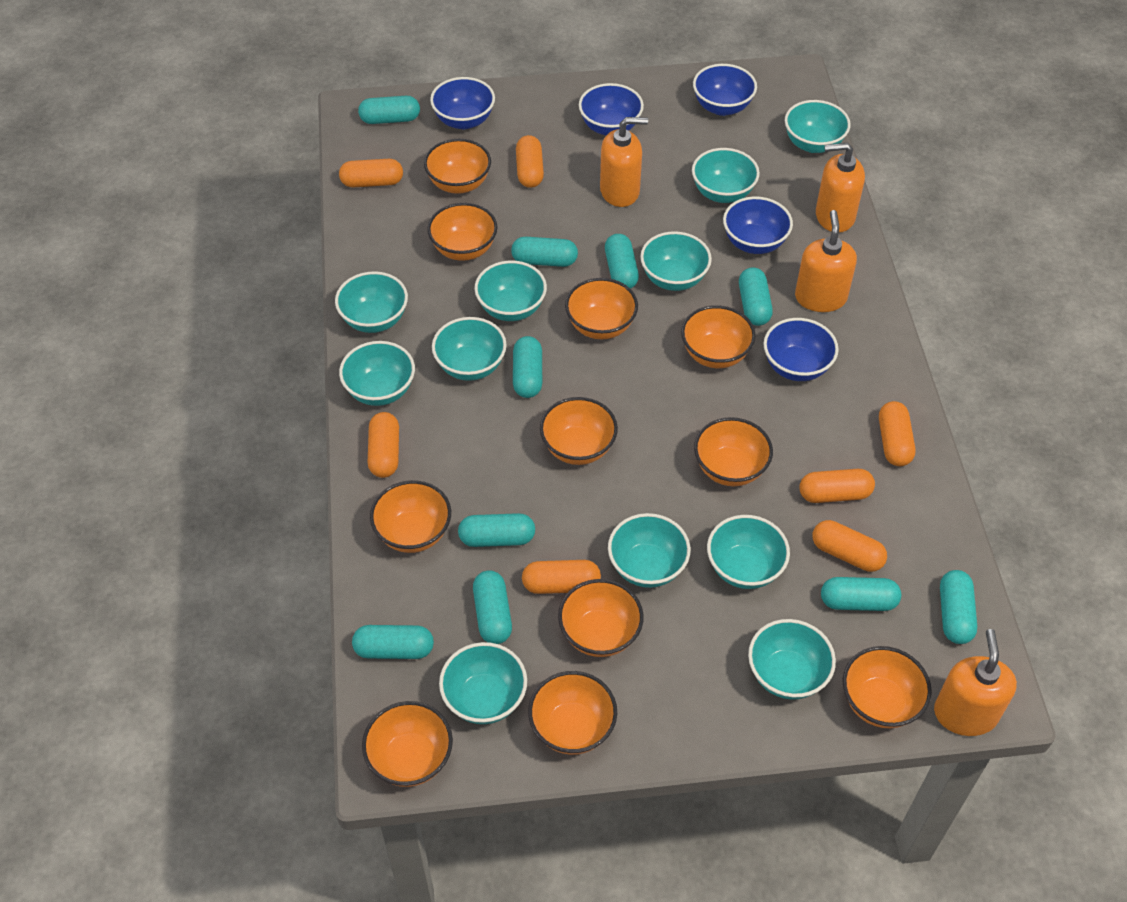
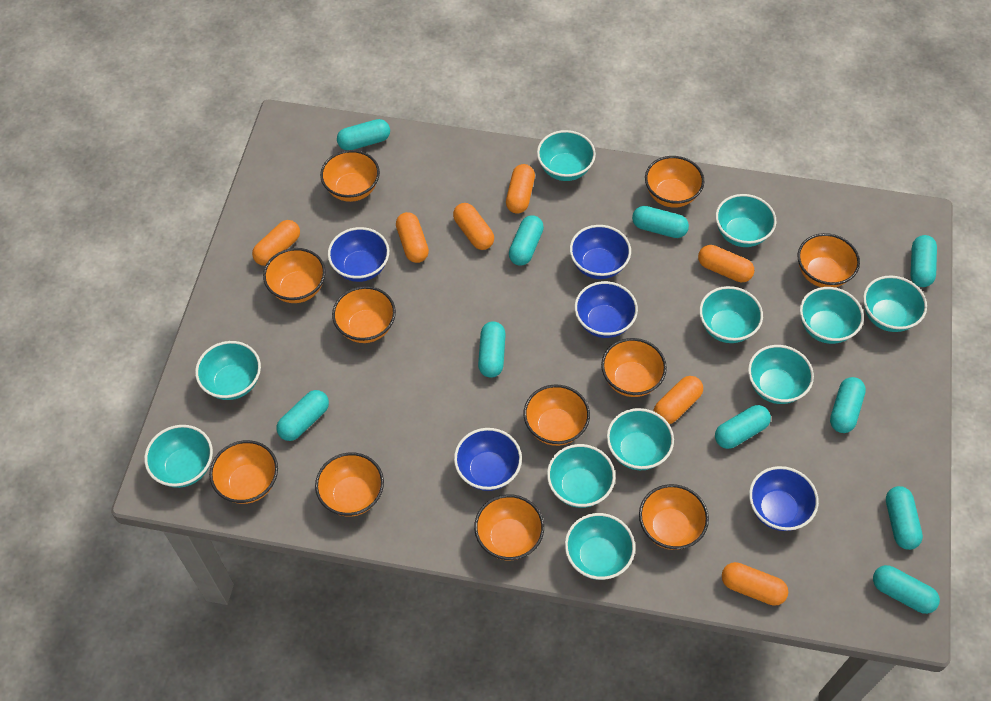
orange soap dispenser: [600,117,648,207] [795,210,857,312] [816,143,865,233] [934,629,1017,736] = 4 -> none = 0

